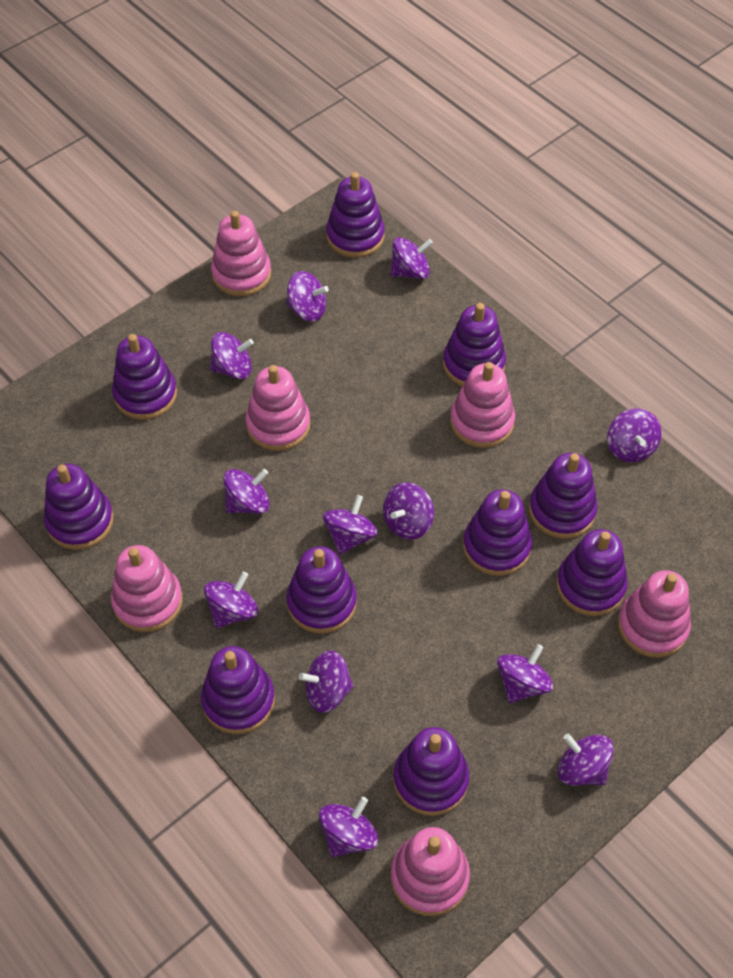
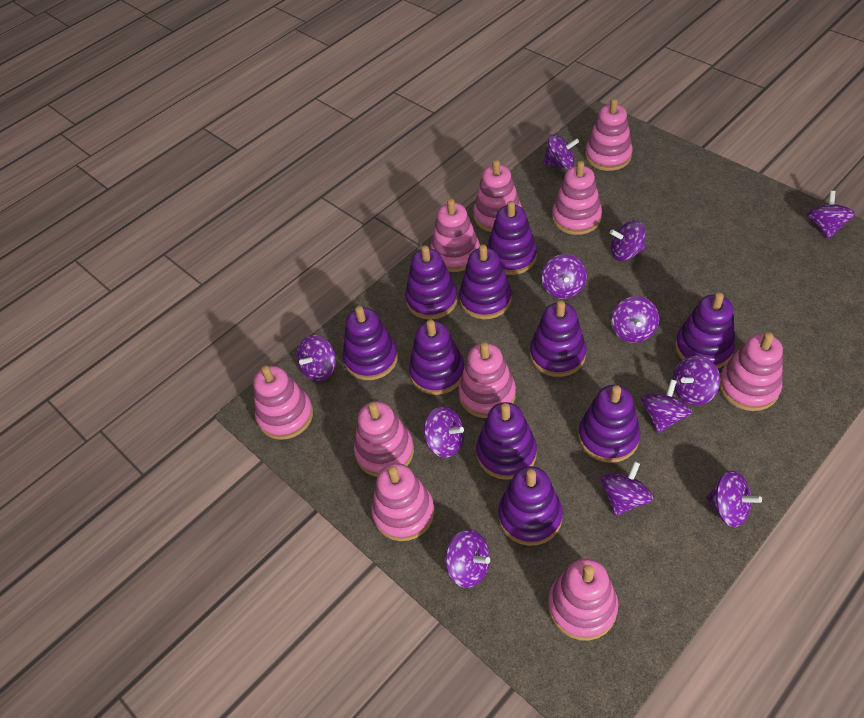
pink stacking toy: [111,545,183,632] [211,211,271,296] [246,365,310,451] [391,827,470,916] [450,362,515,448] [618,570,691,658] = 6 -> [253,366,313,440] [354,401,414,477] [371,463,435,541] [430,198,480,272] [458,342,516,418] [473,160,522,232] [548,558,618,641] [552,161,602,235] [585,98,633,171] [719,332,783,411] = 10

